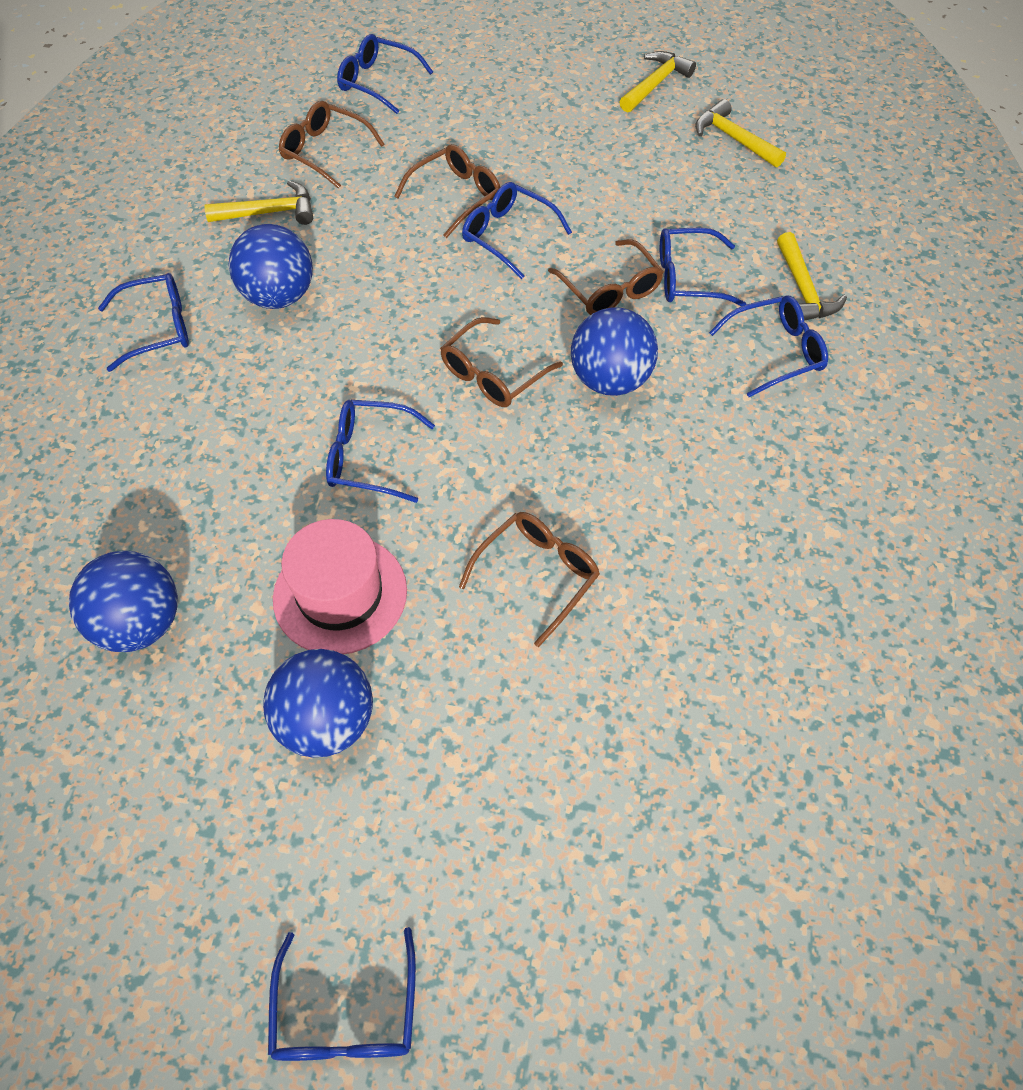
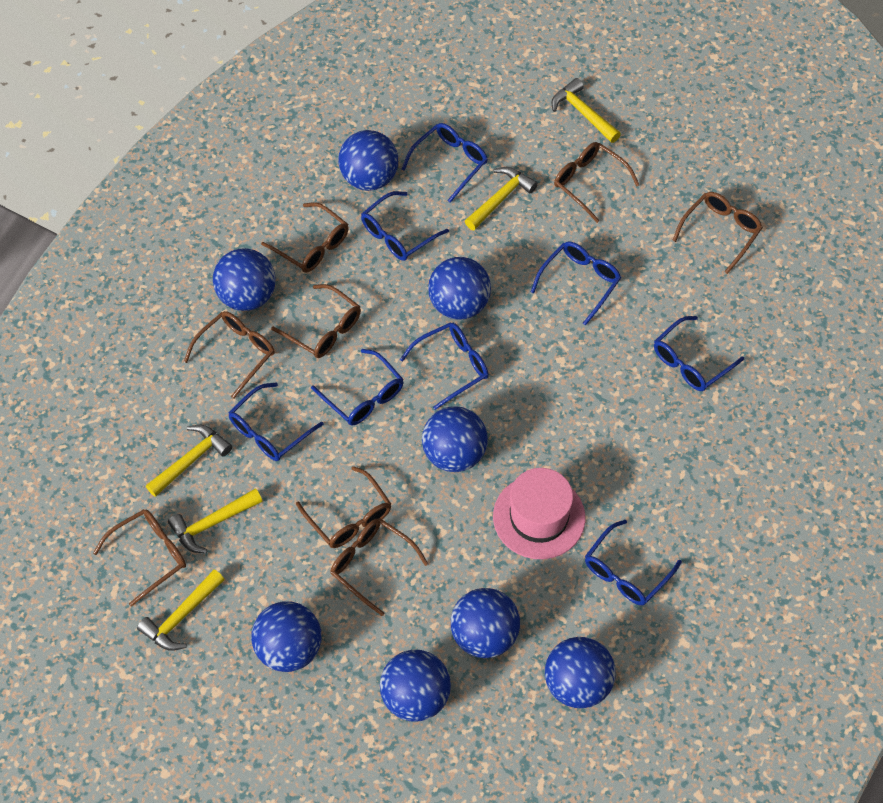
blue ball: [69,551,178,652] [229,224,313,309] [263,649,373,757] [571,307,658,396] = 4 -> [213,248,276,311] [251,601,321,672] [338,130,398,191] [380,650,451,721] [422,406,488,472] [428,257,491,320] [451,588,520,658] [545,637,616,708] = 8
blue glasses: [98,273,189,372] [268,927,416,1061] [326,400,435,503] [337,34,433,114] [462,182,572,279] [660,228,747,307] [709,295,828,397] = 7 -> [228,382,324,461] [311,349,404,425] [361,191,449,261] [400,323,489,410] [402,123,488,203] [531,242,621,325] [585,520,682,606] [654,316,744,391] = 8
brown glasses: [279,101,385,189] [394,144,500,238] [440,317,563,407] [459,512,600,647] [548,239,664,315] = 5 -> [93,509,186,606] [184,311,275,399] [261,202,349,273] [271,284,361,358] [296,466,391,548] [330,518,428,616] [554,142,639,223] [672,192,763,274] = 8
yellow hammer: [204,180,313,225] [619,51,696,112] [695,99,786,167] [777,232,847,321] = 4 -> [137,569,225,651] [146,425,232,497] [168,488,262,553] [465,167,538,230] [551,78,621,143] = 5

